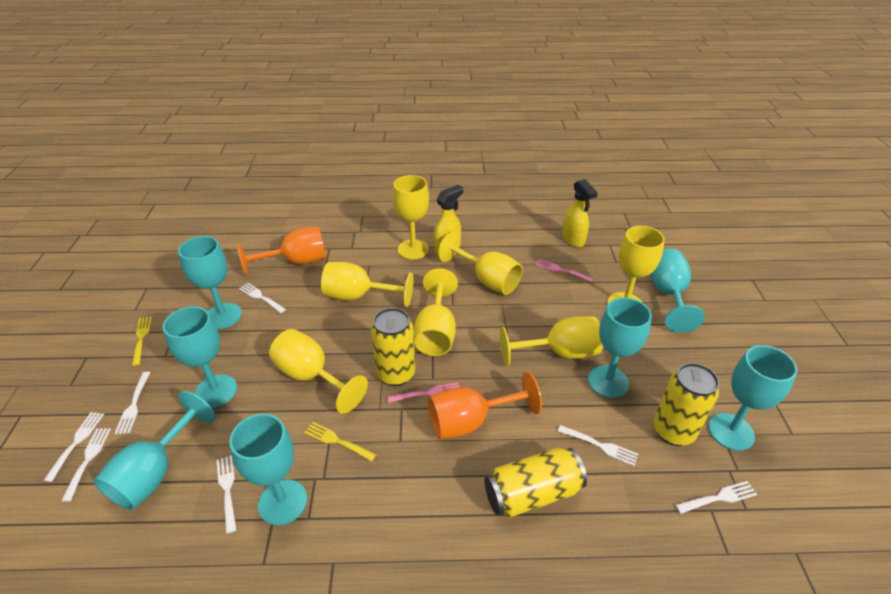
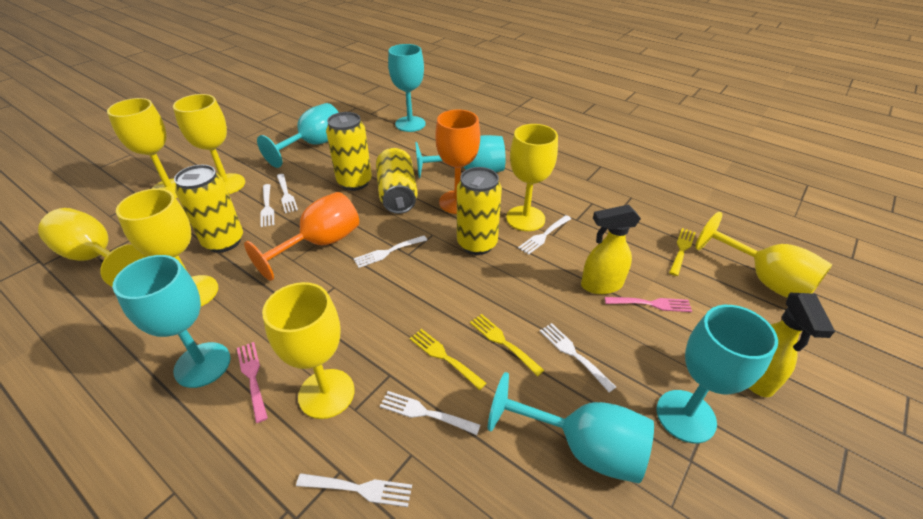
turquoise goblet: [94,391,216,510] [163,306,237,408] [178,236,242,329] [229,414,307,526] [588,297,652,398] [650,248,705,333] [708,345,797,451] = 7 -> [113,255,231,388] [257,103,339,168] [388,44,426,132] [415,135,506,178] [488,372,654,484] [656,305,778,443] = 6
yellow can: [371,308,415,386] [484,448,587,518] [653,363,719,446] = 3 -> [174,165,243,253] [326,112,372,191] [376,148,418,214] [457,167,502,255] = 4
yellow fork: [132,316,152,366] [304,422,377,462] = 2 -> [410,329,486,390] [470,314,544,376] [669,228,696,276] = 3

